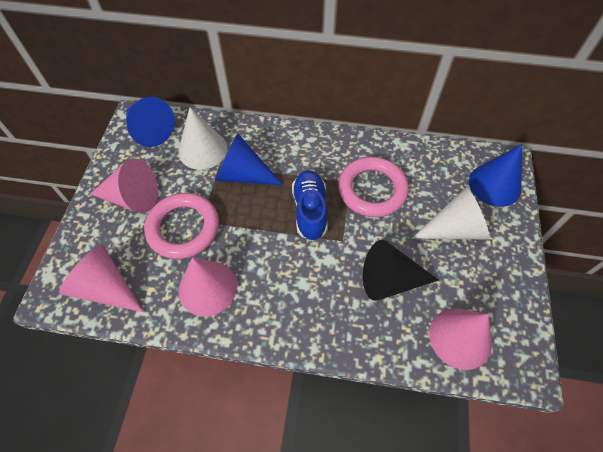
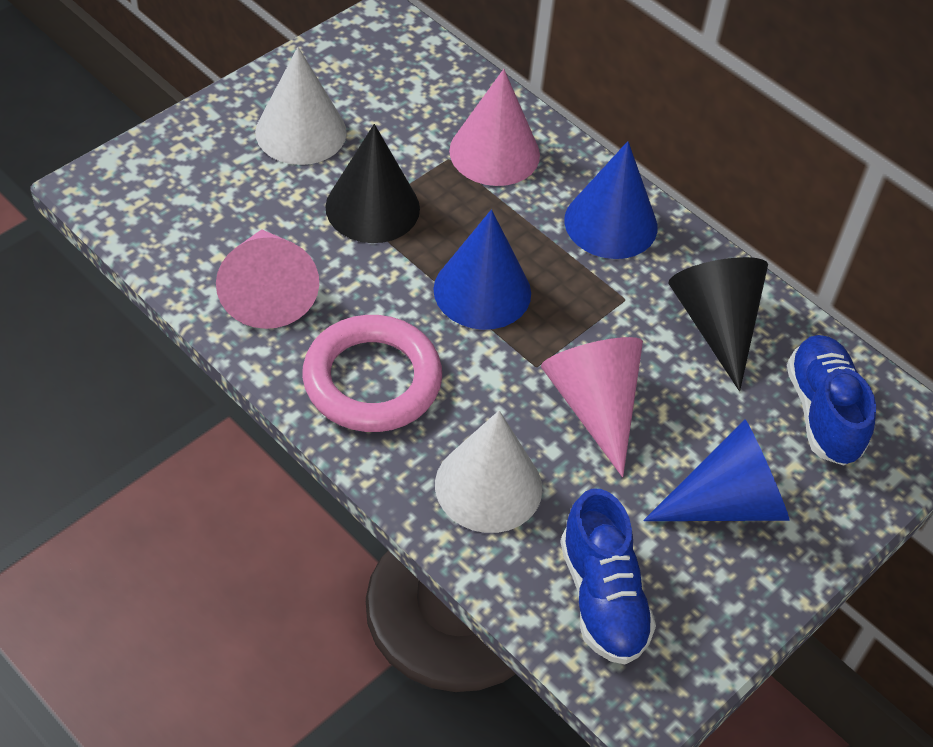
black cone: [363,240,439,301] = 1 -> [325,124,420,243] [669,257,768,391] = 2
blue shoe: [292,170,328,241] = 1 -> [560,488,656,665] [787,335,876,465] = 2
pink cone: [59,245,144,312] [90,159,158,213] [178,257,237,316] [429,308,492,370] = 4 -> [216,229,319,329] [449,69,540,186] [541,337,643,477] = 3
pink ring: [144,193,219,259] [338,157,409,217] = 2 -> [302,315,442,432] = 1

